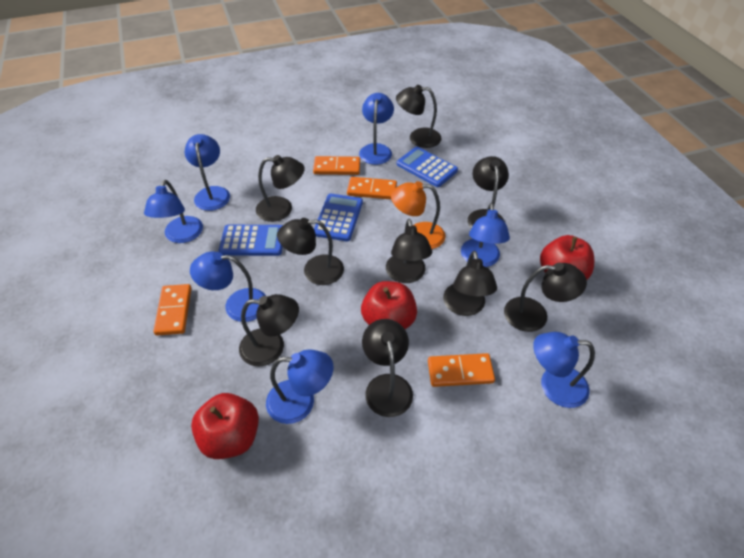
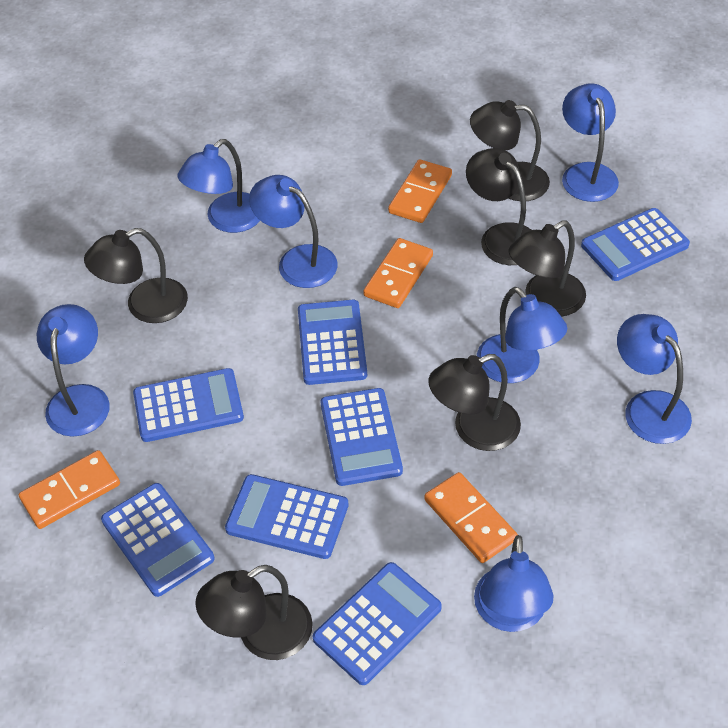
black lamp: [239,294,299,367] [256,155,305,222] [277,218,344,285] [362,319,413,417] [386,219,432,283] [396,85,442,148] [443,251,497,316] [468,156,509,228] [504,263,587,332] = 9 -> [84,228,188,323] [195,565,313,660] [428,354,521,451] [466,148,531,265] [470,100,550,201] [509,221,586,317] = 6
blue calculator: [219,225,283,256] [314,194,363,241] [397,147,458,187] = 3 -> [101,483,215,597] [133,368,244,442] [225,474,349,559] [298,300,367,385] [313,562,442,685] [320,388,403,486] [581,208,690,281] = 7
orange lamp: [391,181,445,249] = 1 -> none = 0
red apple: [191,393,259,459] [361,281,417,329] [540,235,594,280] = 3 -> none = 0

